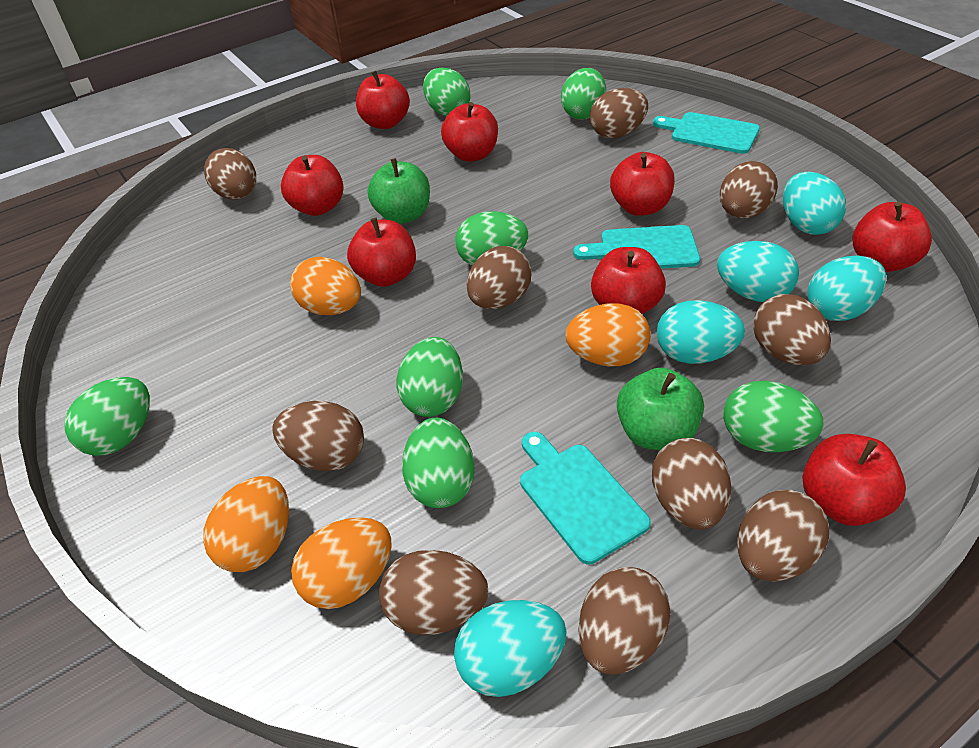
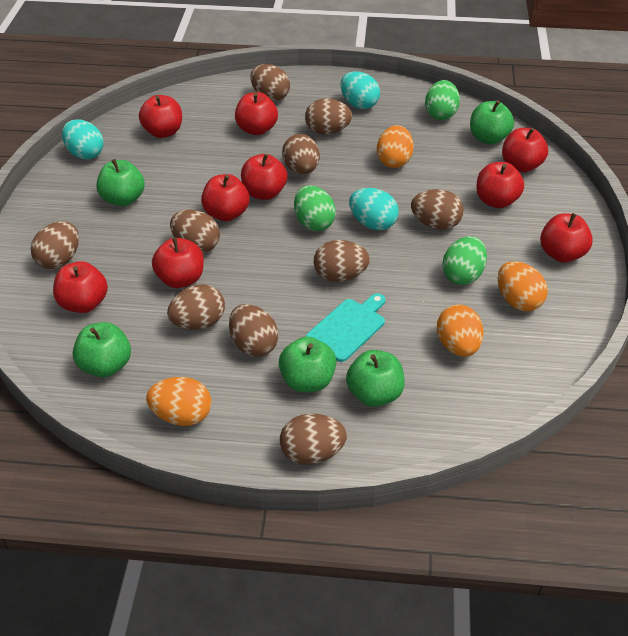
green apple: [368,158,430,224] [617,368,704,450] = 2 -> [73,322,131,377] [97,159,145,206] [279,336,336,392] [346,350,405,407] [470,100,514,144] = 5
green egg: [64,377,150,456] [396,337,463,417] [402,418,475,508] [423,67,471,116] [455,211,528,265] [561,68,606,120] [723,381,824,452] = 7 -> [294,185,336,231] [425,80,460,120] [442,236,487,285] = 3
red apple: [281,155,344,216] [347,218,416,287] [356,71,410,129] [441,102,498,162] [591,247,666,314] [610,152,675,216] [803,434,906,526] [853,202,932,272] = 8 -> [53,261,108,313] [139,95,182,138] [152,237,204,288] [201,174,249,221] [235,92,278,135] [241,154,287,200] [476,162,524,208] [502,128,548,172] [540,213,593,262] = 9
turquoise cutting board: [520,432,651,564] [573,225,700,269] [653,112,760,154] = 3 -> [305,293,385,362] = 1
turquoise egg: [454,600,567,697] [657,300,745,364] [717,241,799,302] [783,172,846,235] [807,256,886,321] = 5 -> [62,120,104,160] [341,71,380,109] [349,188,399,230] = 3

